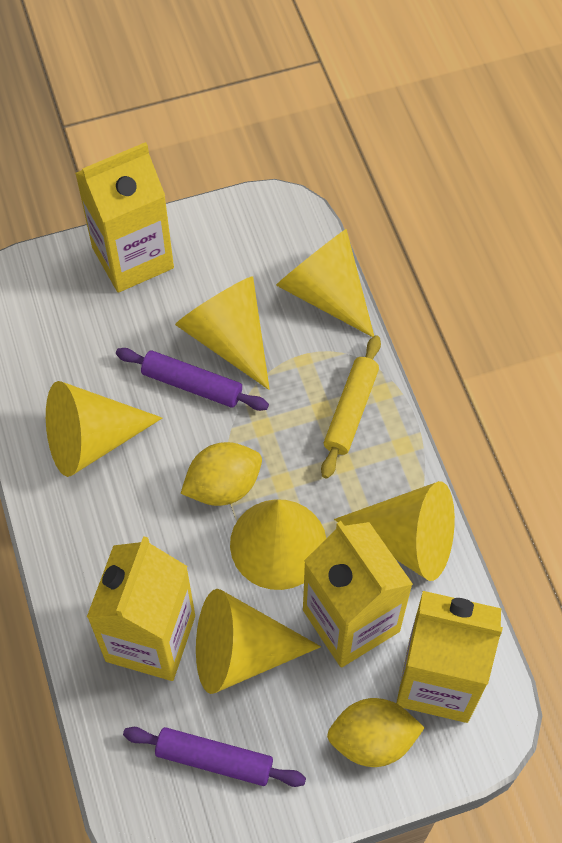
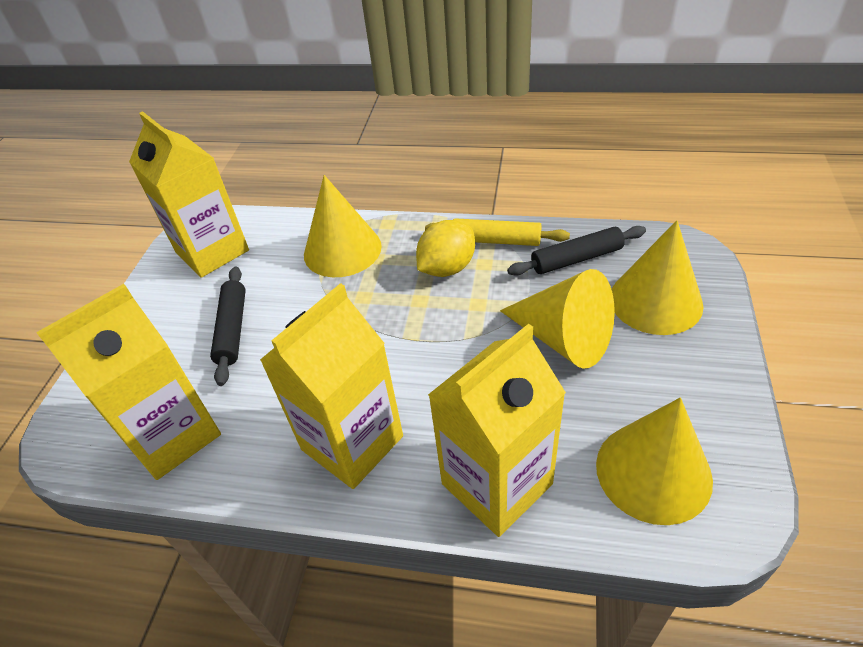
black rolling pin: none = 0 -> [210,267,246,386] [507,226,646,276] = 2
purple rolling pin: [116,348,269,411] [123,727,306,787] = 2 -> none = 0
yellow cone: [46,381,162,477] [175,276,270,390] [196,589,321,694] [230,499,326,590] [276,229,374,337] [334,481,455,581] = 6 -> [304,175,382,277] [500,269,615,369] [596,398,713,525] [611,220,703,335] = 4
yellow lemon: [181,442,262,506] [327,698,424,767] = 2 -> [416,220,475,277] = 1

